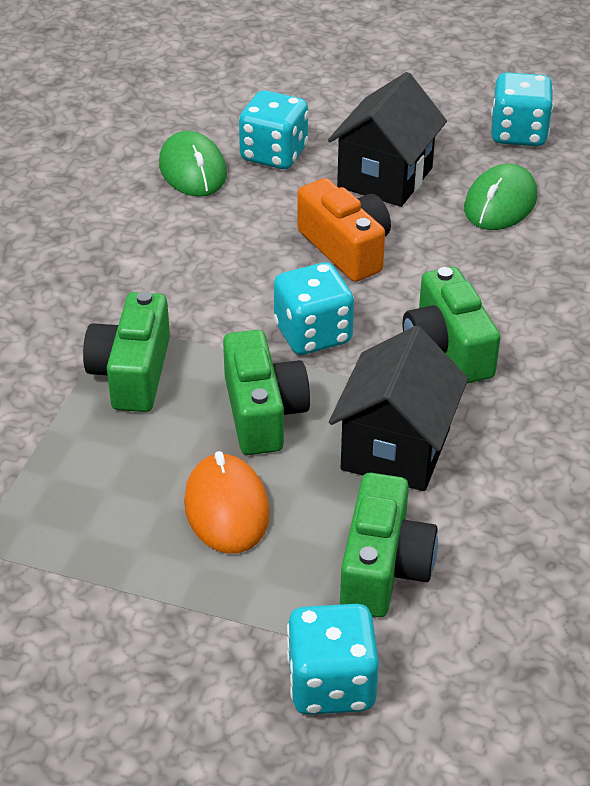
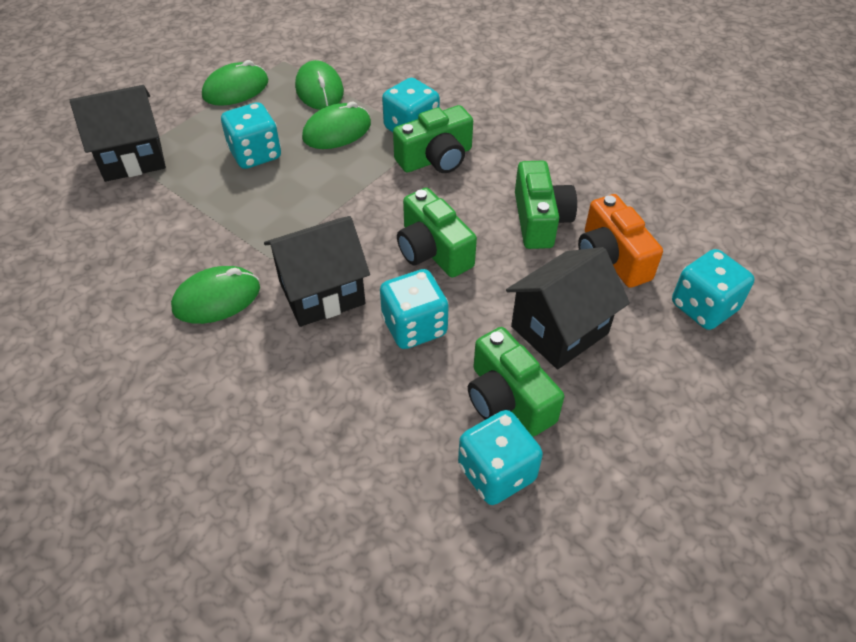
black house: [328,72,447,207] [329,326,468,491] = 2 -> [70,85,166,182] [264,216,370,327] [506,247,630,369] = 3
green mouse: [159,131,227,197] [464,164,537,230] = 2 -> [171,266,260,324] [202,60,268,106] [295,60,344,110] [302,101,371,149] = 4
orange mouse: [184,451,270,554] = 1 -> none = 0
turquoise dice: [239,90,309,169] [274,262,354,355] [287,604,379,715] [491,72,553,146] = 4 -> [221,102,281,169] [380,269,449,349] [382,78,440,132] [458,410,543,505] [672,249,755,330] = 5

